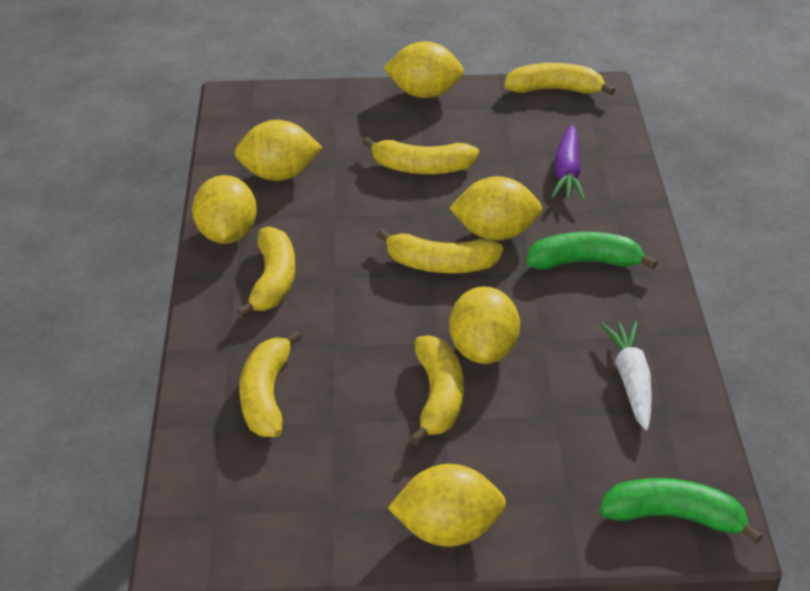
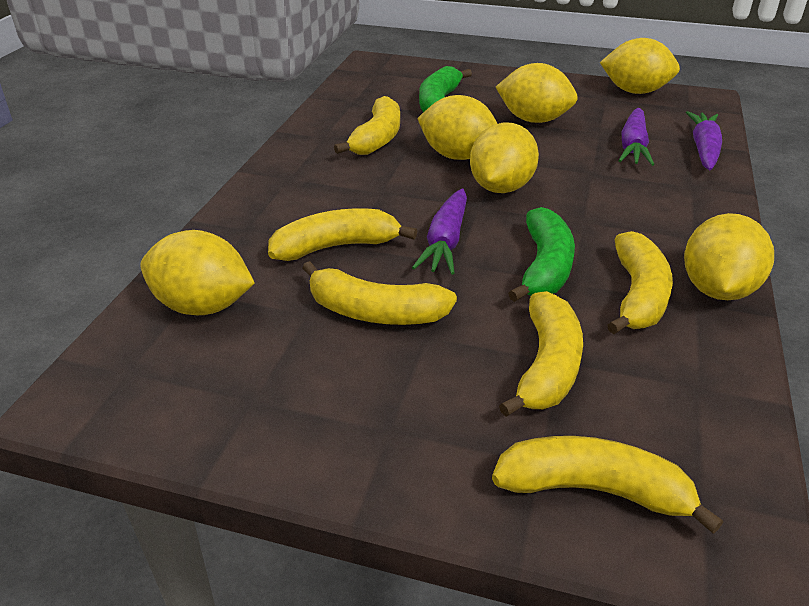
purple carrot: [552,125,585,200] = 1 -> [412,188,467,275] [618,108,654,166] [686,111,722,170] = 3
white carrot: [600,321,652,430] = 1 -> none = 0

